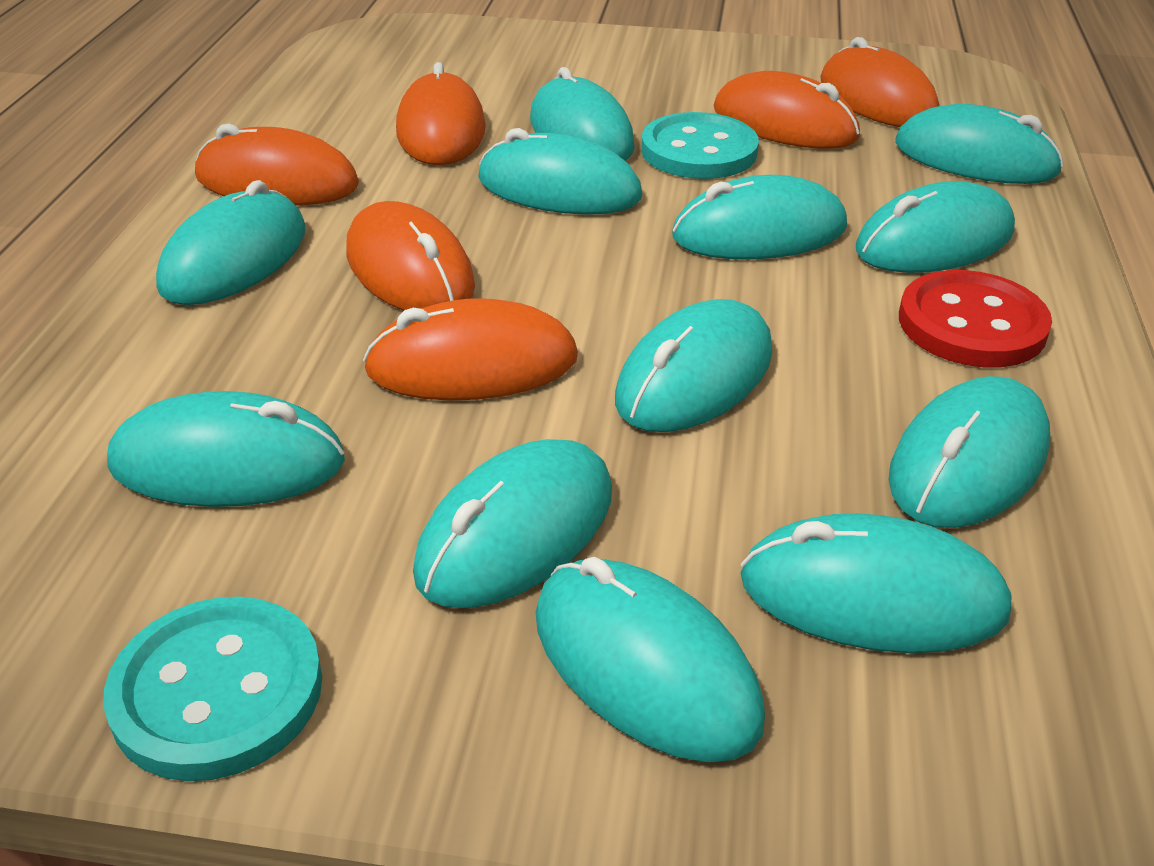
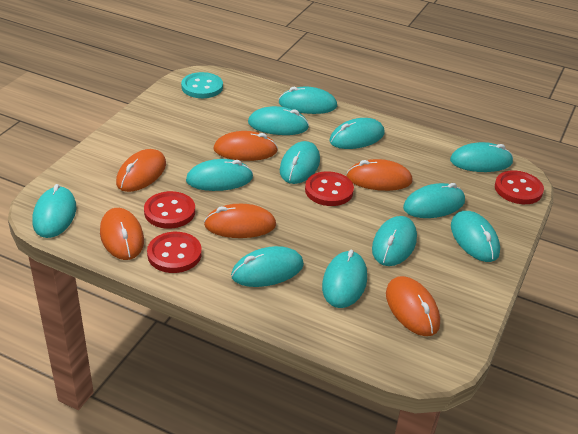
red button: [899,270,1052,367] = 1 -> [144,191,195,229] [147,232,202,273] [305,171,354,206] [495,171,544,204] = 4
turquoise button: [104,597,322,781] [641,112,759,179] = 2 -> [181,72,223,98] = 1

